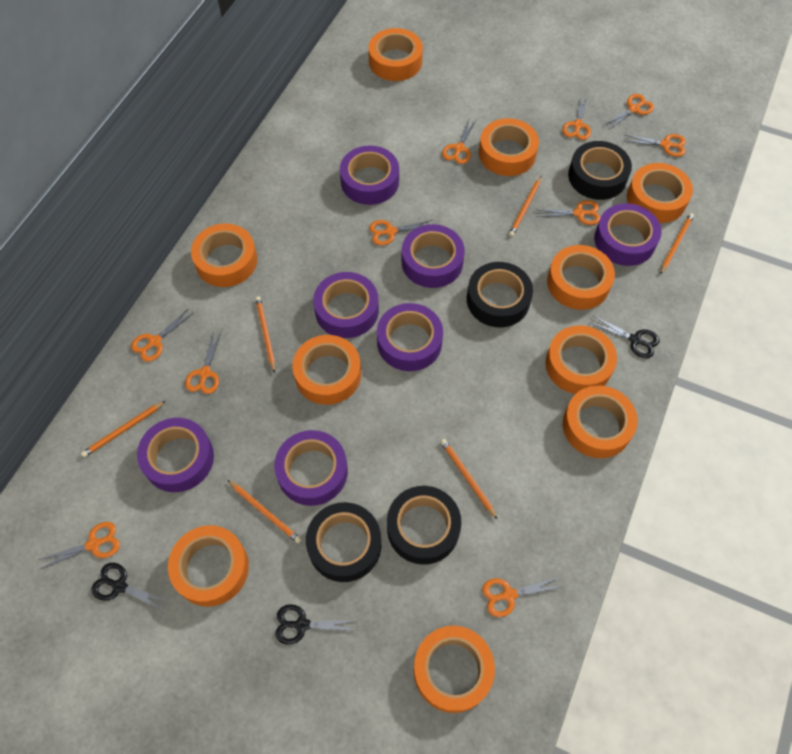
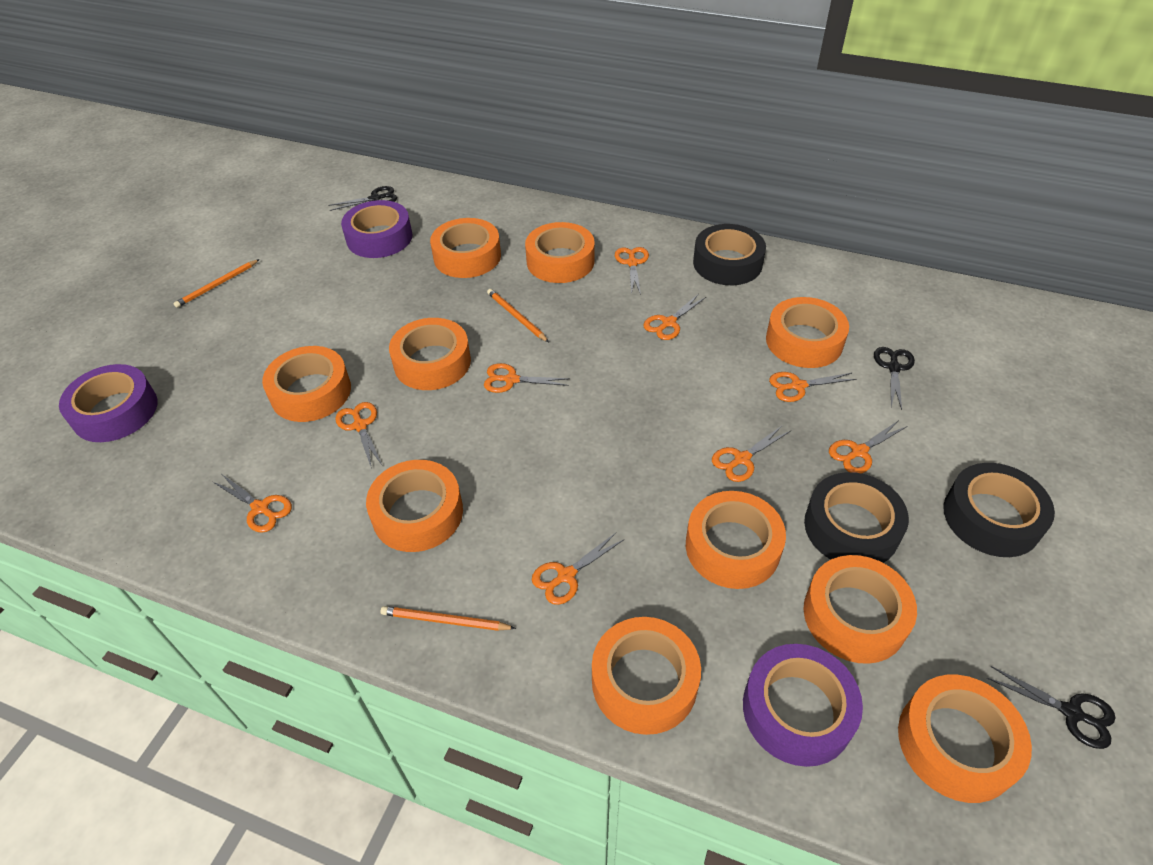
black tape: [306,502,381,582] [387,486,461,565] [467,262,533,327] [568,141,632,200] = 4 -> [693,224,766,285] [804,472,909,563] [943,463,1055,557] = 3
orange pencil: [81,401,166,457] [227,480,301,543] [255,296,275,373] [440,439,498,520] [509,177,541,237] [660,213,694,274] = 6 -> [173,259,260,308] [380,606,516,631] [487,289,549,342] = 3
orange scissors: [38,522,120,569] [131,308,193,362] [185,332,221,394] [369,220,432,246] [442,117,476,164] [482,577,564,617] [535,200,600,225] [562,97,591,140] [603,94,654,130] [625,134,686,157] = 10 -> [213,475,292,533] [335,402,382,469] [484,363,570,393] [532,533,623,605] [615,247,649,295] [643,294,706,340] [712,425,791,482] [769,372,857,402] [829,420,908,473] = 9
purple tape: [137,418,214,492] [274,430,348,506] [313,272,379,338] [340,145,399,205] [377,303,443,371] [402,224,465,288] [594,203,662,266] = 7 -> [59,364,158,442] [341,200,413,258] [743,644,863,767] = 3

